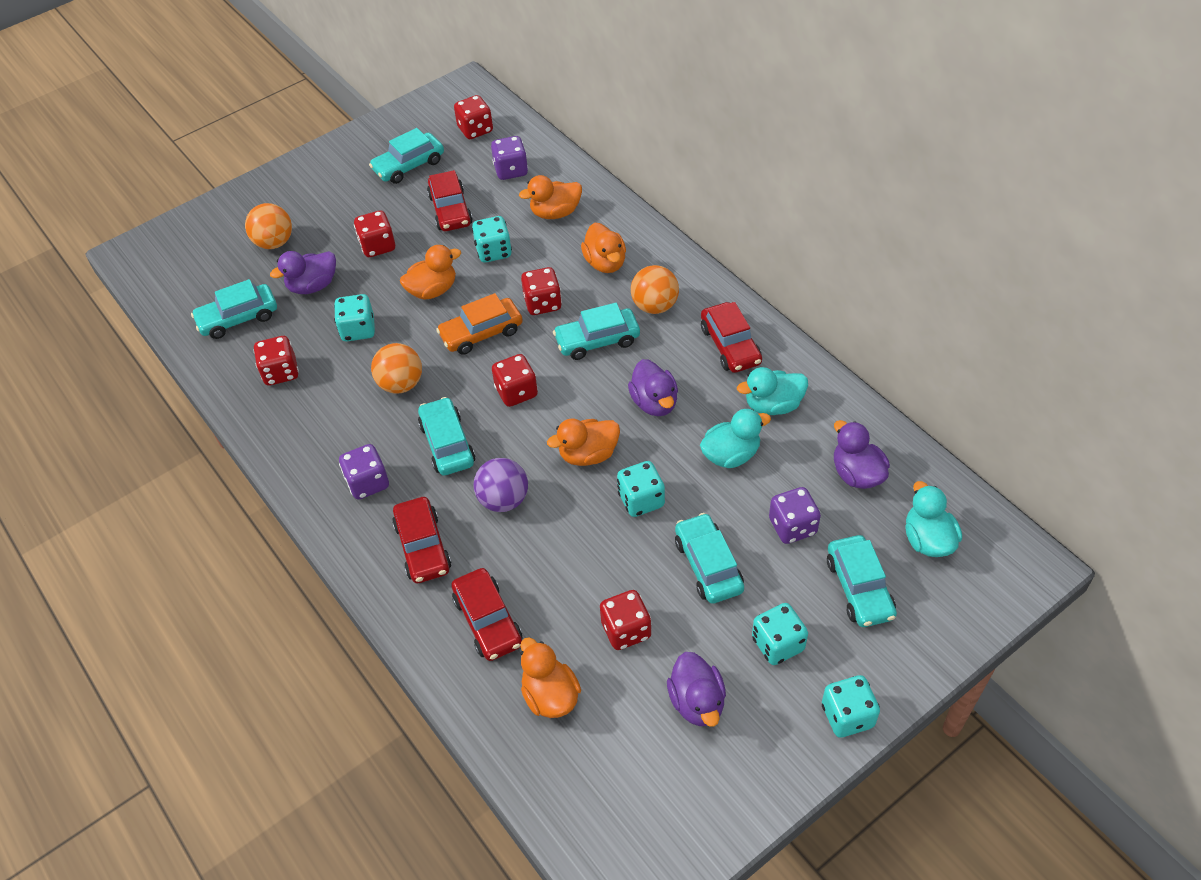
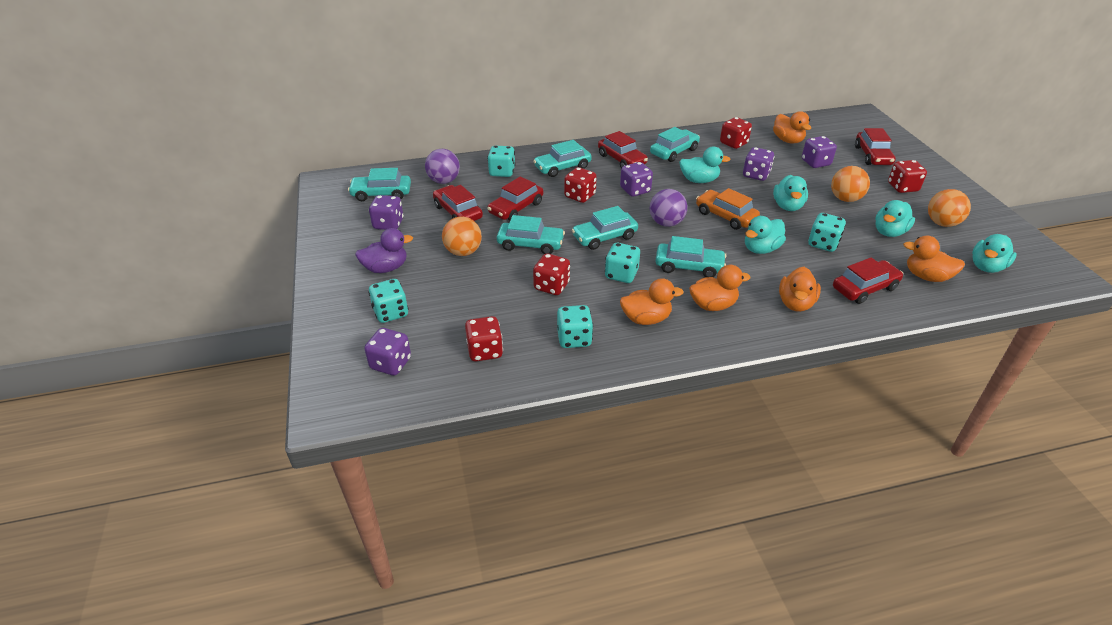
purple ball: [473,458,528,512] = 1 -> [425,149,460,184] [650,189,687,227] = 2
purple dice: [339,444,389,499] [491,136,528,180] [769,487,821,544] = 3 -> [364,328,411,376] [369,195,404,230] [620,162,653,197] [743,147,774,181] [802,136,837,168] = 5
purple duck: [270,251,336,294] [628,359,678,416] [667,652,726,727] [834,420,890,489] = 4 -> [355,228,413,273] = 1
red car: [392,497,452,583] [427,170,473,231] [451,568,522,661] [701,302,762,373] = 4 -> [433,185,483,221] [487,177,543,221] [598,131,648,169] [833,257,903,304] [855,128,896,165] = 5
red dice: [253,336,299,386] [354,210,395,257] [454,95,493,139] [492,354,538,407] [521,267,562,315] [600,590,651,650] = 6 -> [465,316,503,361] [533,253,570,295] [564,167,597,203] [720,117,752,149] [888,160,927,193] = 5
turquoise duck: [700,409,771,468] [737,367,808,415] [905,481,962,557] = 3 -> [679,147,730,183] [745,216,786,254] [773,175,808,211] [875,200,915,237] [972,234,1017,273] = 5

